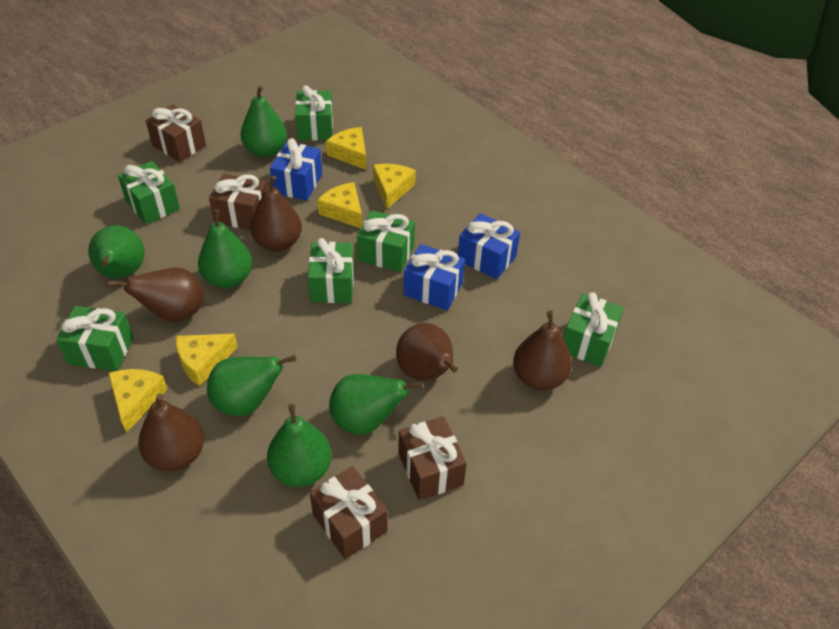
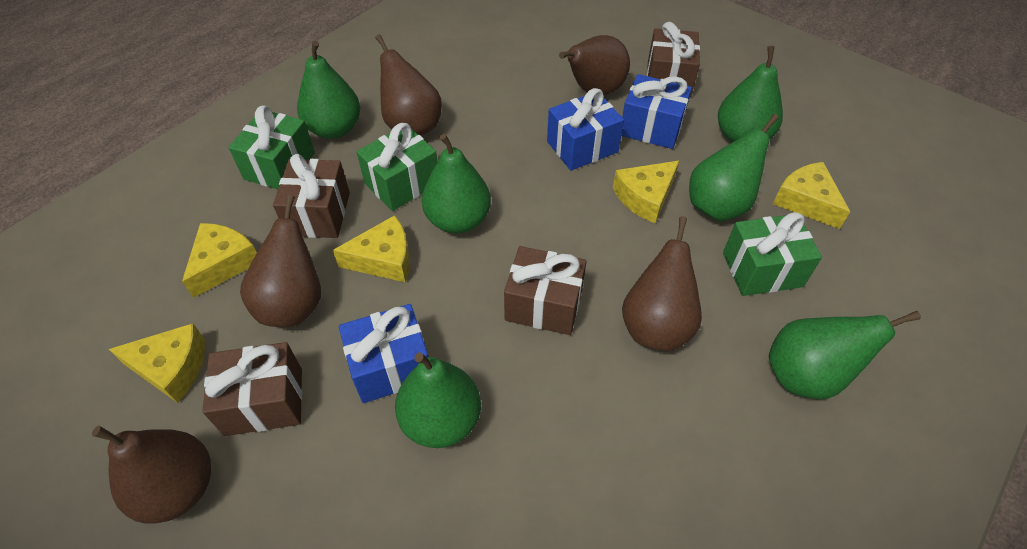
green gift: [56,306,134,371] [118,161,180,225] [295,85,333,141] [308,238,354,303] [357,210,415,272] [563,292,624,367] = 6 -> [229,105,315,189] [356,123,438,211] [723,212,822,296] = 3

